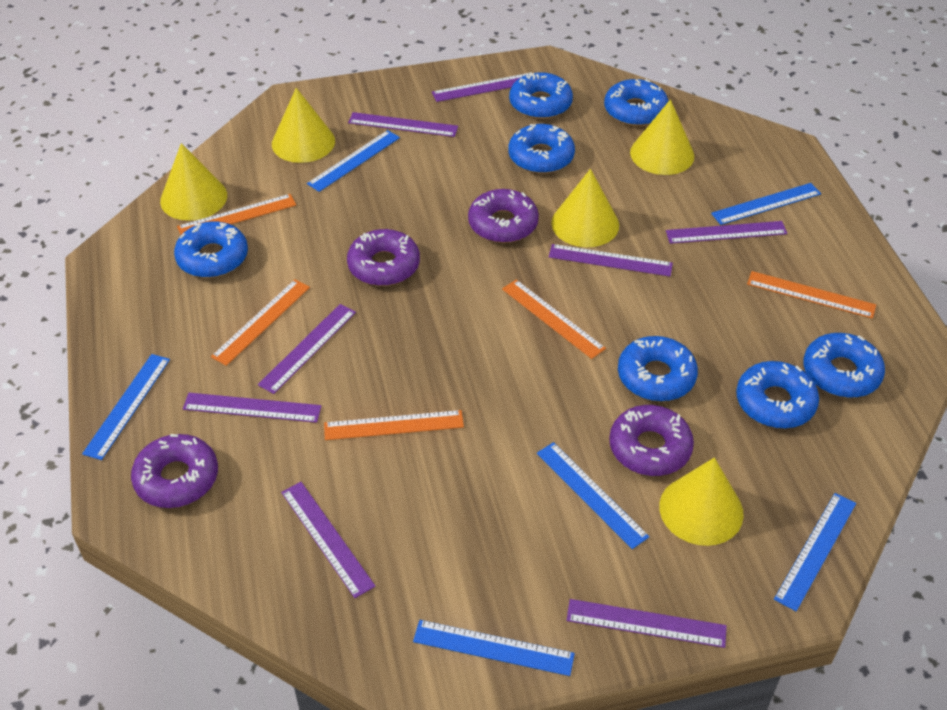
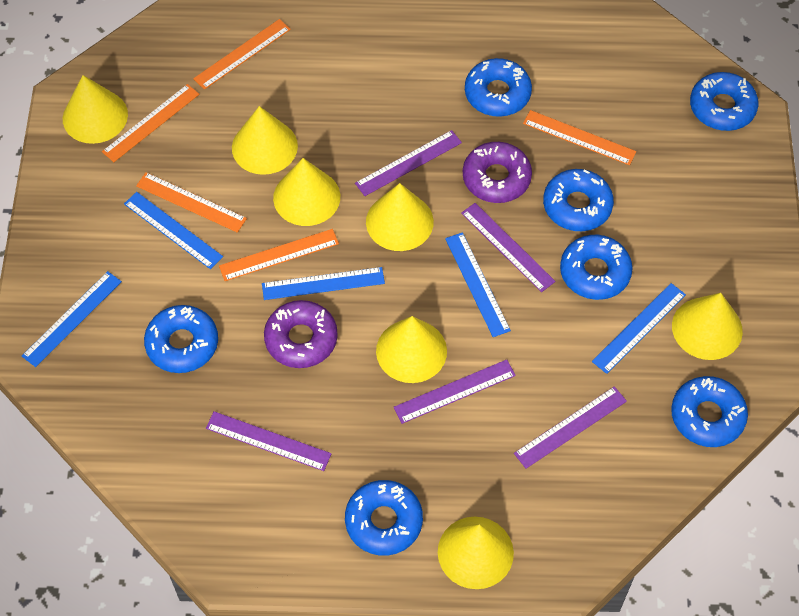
blue ruler: [82,354,170,460] [307,130,400,192] [413,620,575,676] [537,442,649,549] [711,183,821,225] [774,493,856,611] = 6 -> [22,271,122,367] [124,192,223,269] [262,267,385,300] [445,232,511,337] [592,283,686,374] = 5
purple donut: [131,434,218,508] [347,229,420,286] [468,189,539,243] [609,405,694,476] = 4 -> [264,300,338,368] [463,142,532,203] = 2
purple ruler: [183,393,321,423] [258,304,356,394] [281,482,376,598] [348,112,458,137] [432,73,529,102] [549,244,673,276] [566,599,727,648] [666,221,787,244] = 8 -> [206,411,332,471] [355,130,462,196] [393,359,516,424] [461,203,555,292] [514,386,627,469] = 5
yellow cone: [160,143,227,221] [272,88,335,163] [551,169,619,247] [630,99,694,175] [659,458,744,546] = 5 -> [63,75,128,144] [232,106,298,175] [273,158,340,226] [366,183,434,251] [376,316,447,383] [438,517,514,589] [672,293,743,360] = 7

